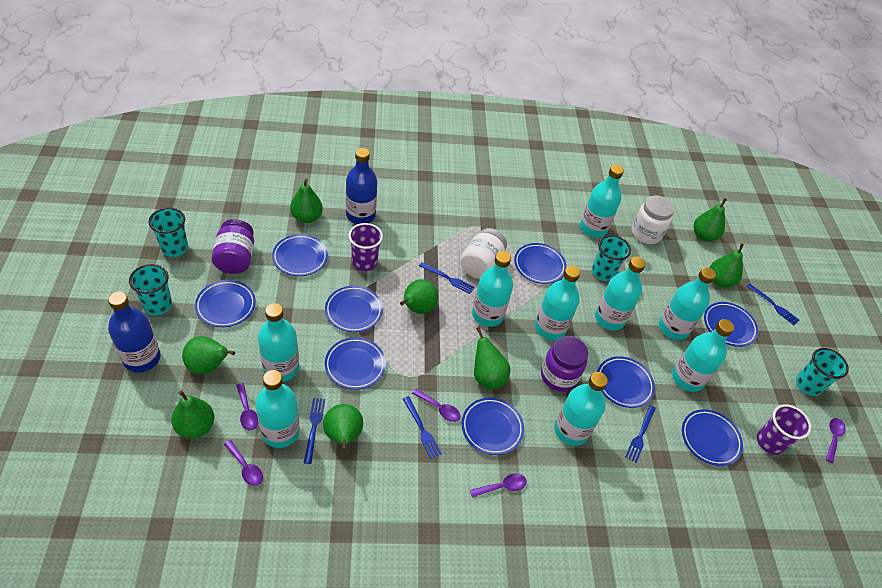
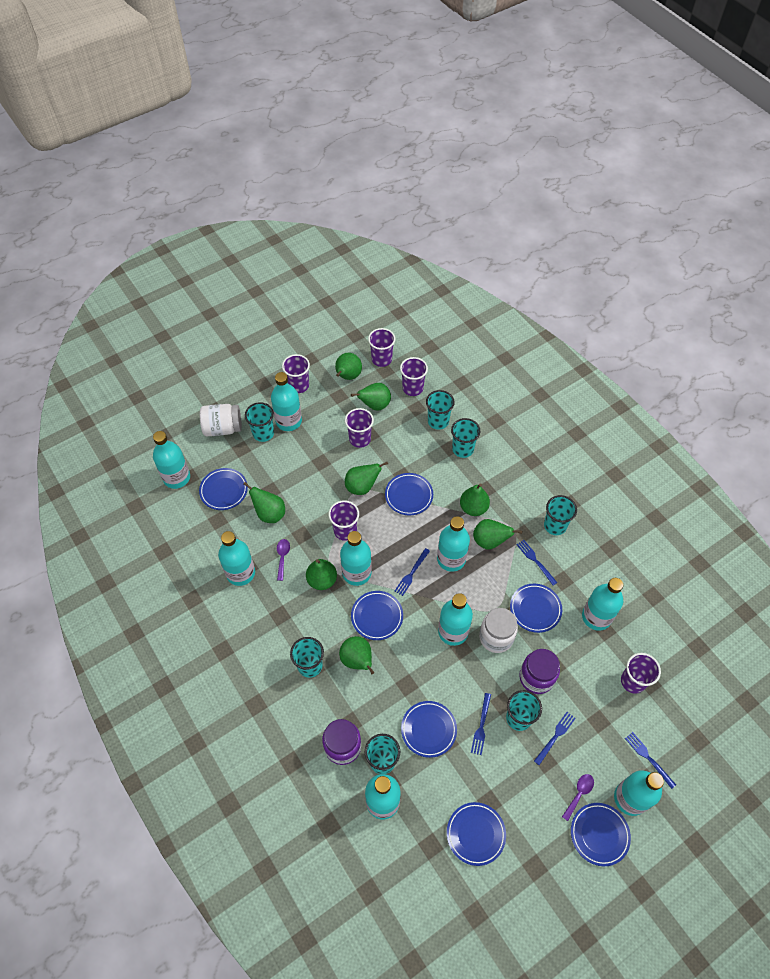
blue bottle: [108,291,161,373] [346,148,377,224] = 2 -> none = 0
blue plate: [195,280,256,327] [272,234,328,276] [325,286,383,332] [325,337,386,390] [462,398,524,455] [514,243,566,284] [597,356,655,408] [682,409,743,466] [704,302,758,347] = 9 -> [199,468,248,510] [351,591,403,640] [385,473,433,515] [401,701,457,758] [447,802,506,866] [510,584,562,633] [571,803,631,866] = 7
purple cup: [349,223,383,271] [757,404,811,455] = 2 -> [282,354,310,393] [328,500,359,541] [345,408,374,448] [368,328,395,367] [400,357,428,396] [621,653,661,694] = 6
purple spoon: [224,440,263,486] [236,383,258,431] [412,389,460,422] [470,473,527,498] [826,418,846,463] = 5 -> [277,539,290,581] [562,774,594,821] = 2
turquoise cup: [129,264,172,316] [149,208,188,257] [592,235,631,281] [796,348,849,396] = 4 -> [245,402,274,442] [290,637,324,678] [365,734,400,774] [426,390,455,430] [451,418,480,458] [506,690,542,731] [544,495,577,535] = 7

